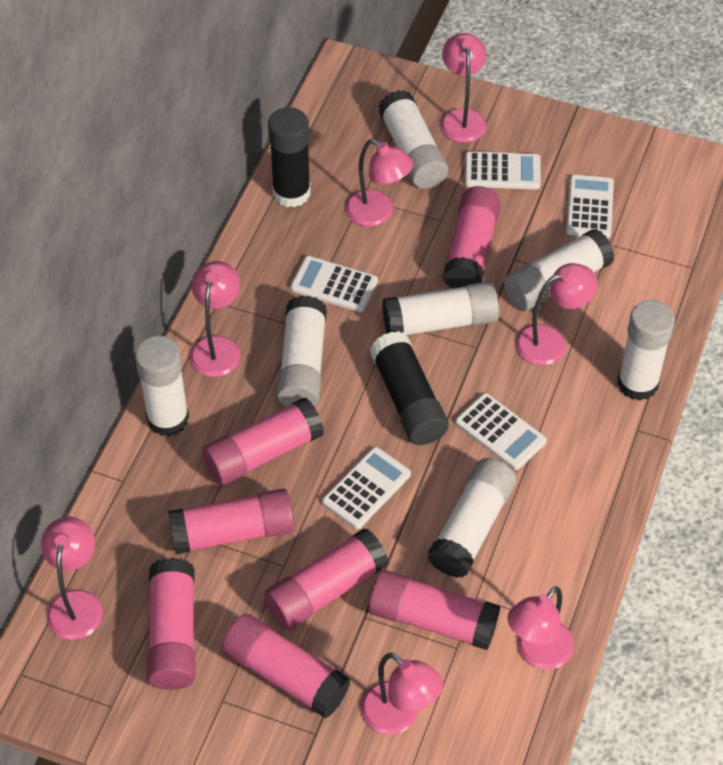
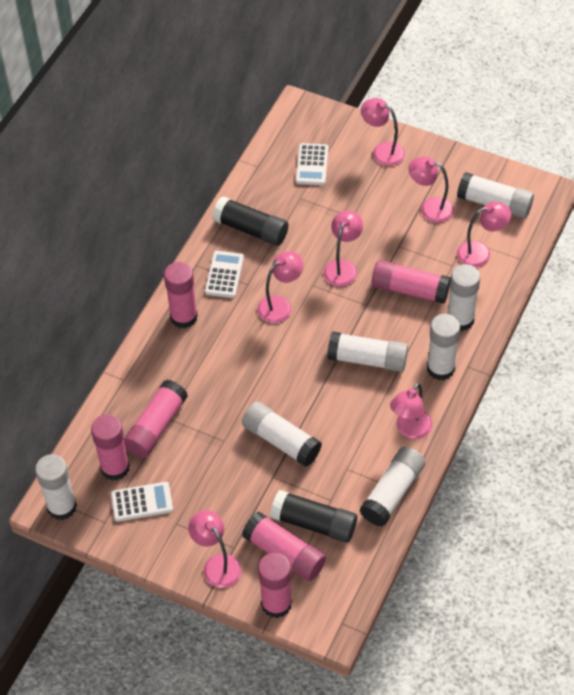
pink glue stick: [147,558,195,690] [168,489,295,554] [202,398,324,485] [222,614,350,719] [264,528,389,630] [369,570,500,650] [443,186,501,288] = 7 -> [91,414,130,480] [124,380,188,458] [164,262,198,328] [242,511,326,581] [258,553,292,618] [372,260,451,304] = 6
white calculator: [291,256,378,312] [322,447,411,529] [455,393,547,470] [465,151,541,190] [566,174,614,239] = 5 -> [111,482,173,522] [205,251,244,298] [296,143,328,185] = 3

